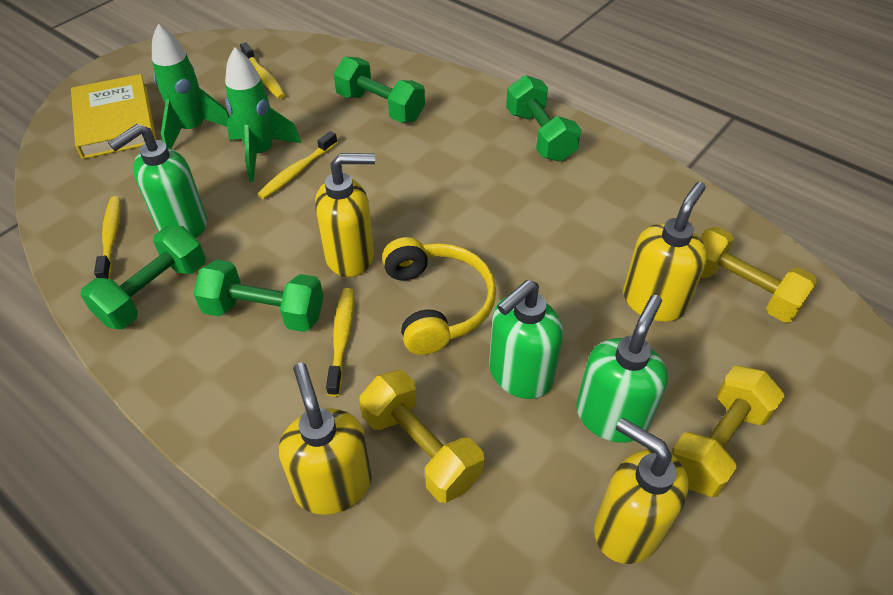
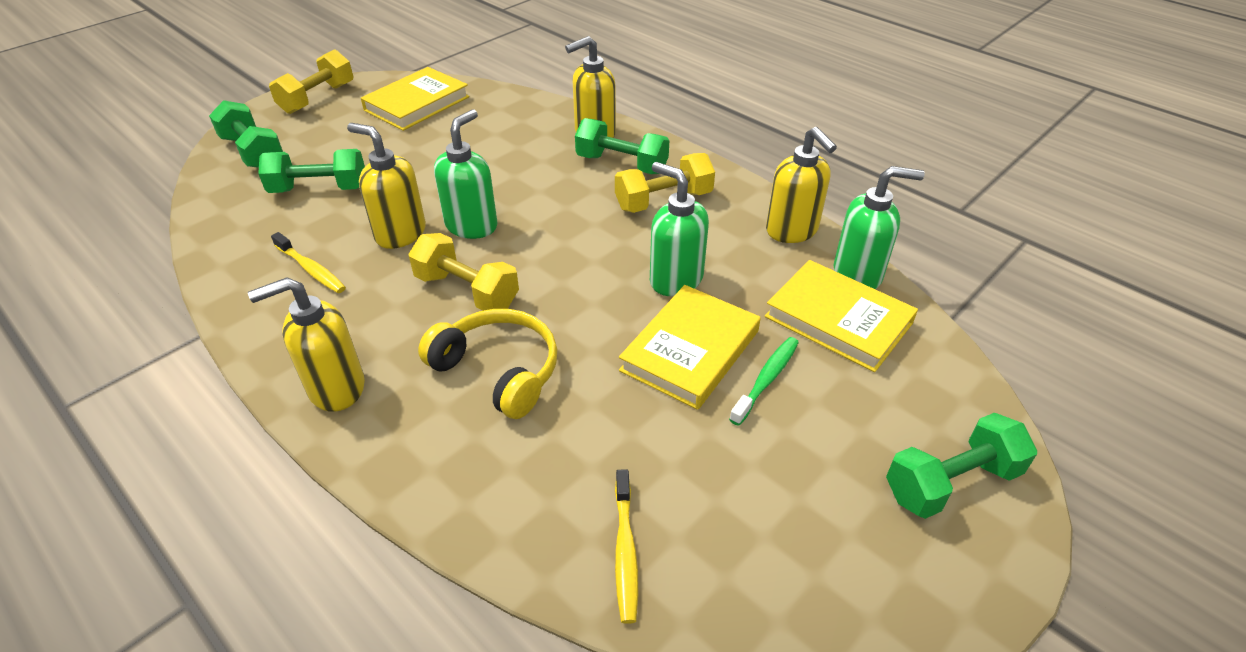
green rocket: [152,24,230,149] [225,47,301,182] = 2 -> none = 0
green toothbrush: none = 0 -> [729,337,799,426] = 1
yellow book: [71,74,156,159] = 1 -> [361,67,469,131] [619,285,761,410] [765,260,918,372] = 3
yellow toothbrush: [94,196,121,279] [240,42,286,99] [258,131,338,199] [326,288,354,397] = 4 -> [271,232,346,293] [615,469,638,624] = 2

